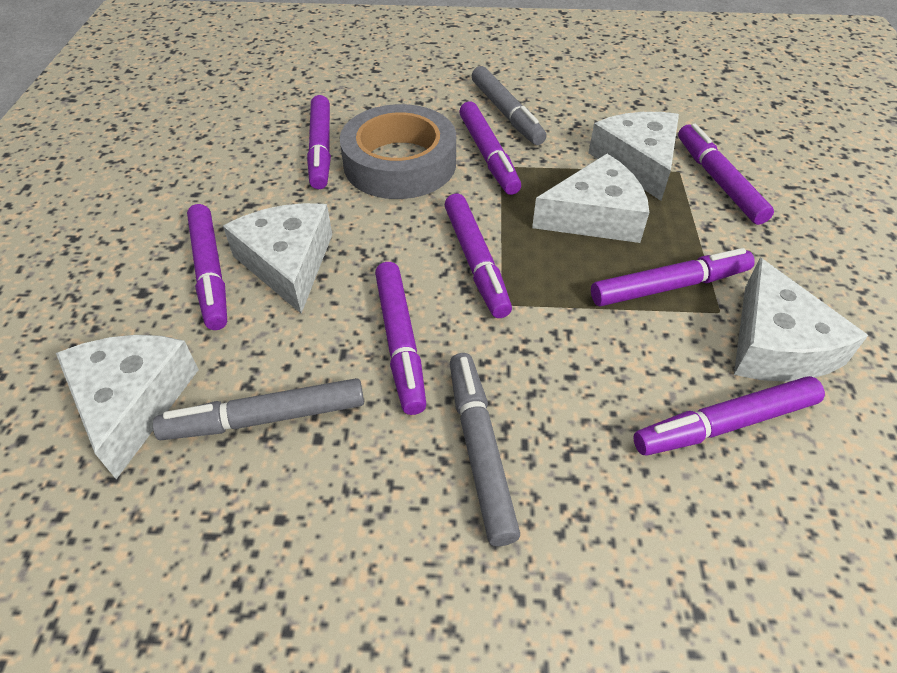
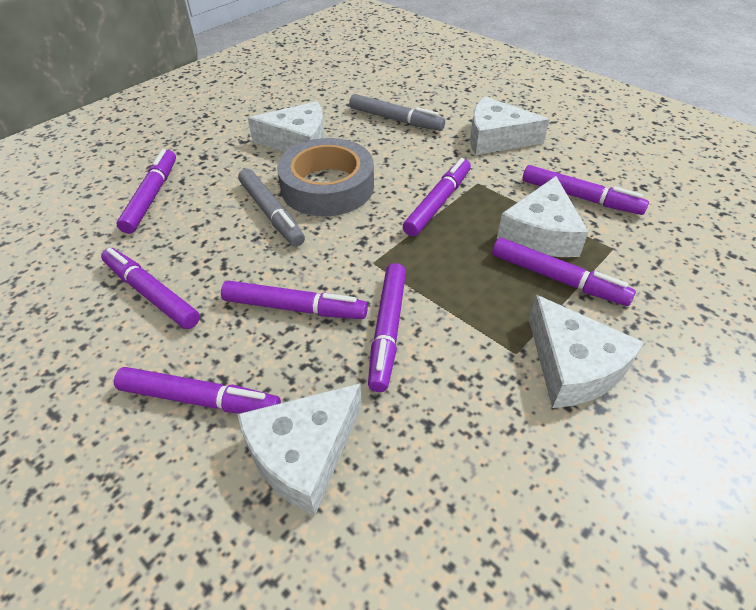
grey marker: [153,378,364,440] [450,353,520,546] [472,66,547,145] = 3 -> [238,169,305,247] [349,94,445,131] = 2

